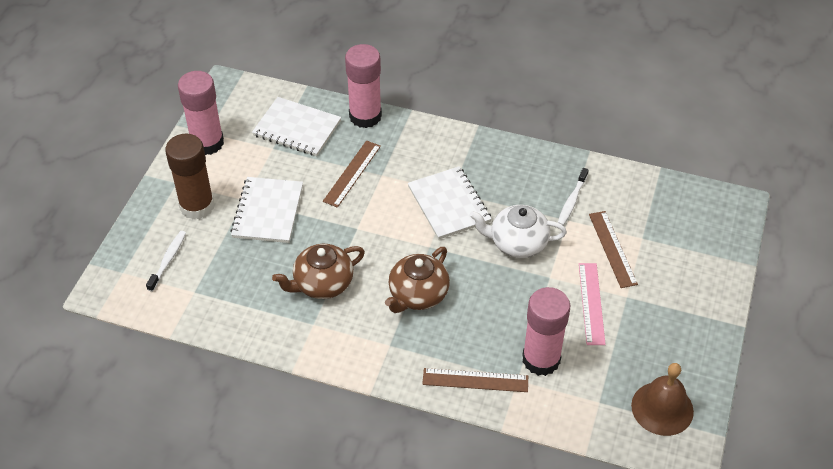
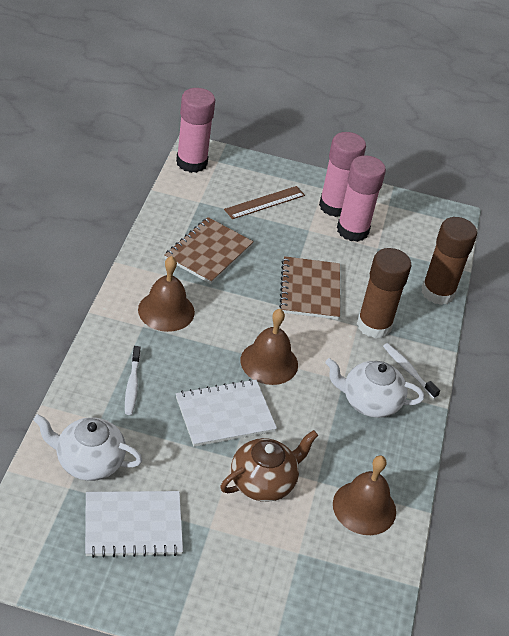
brown bell: [631,363,694,436] = 1 -> [138,256,195,332] [241,309,298,385] [333,456,396,535] = 3
brown glue stick: [165,134,214,219] = 1 -> [357,248,411,339] [422,217,477,305] = 2
brown notebook: none = 0 -> [165,217,254,284] [279,256,340,320] = 2
brown ruler: [323,140,381,208] [422,368,528,392] [589,211,638,288] = 3 -> [224,186,305,219] = 1
brown teapot: [272,244,365,299] [385,247,450,313] = 2 -> [221,430,318,502] = 1
pink ruler: [579,263,606,345] = 1 -> none = 0
white notebook: [231,177,303,243] [252,97,341,156] [408,166,492,239] = 3 -> [85,491,183,558] [176,379,277,447] = 2
white teapot: [470,205,567,258] = 1 -> [33,414,142,481] [325,358,424,418] = 2

